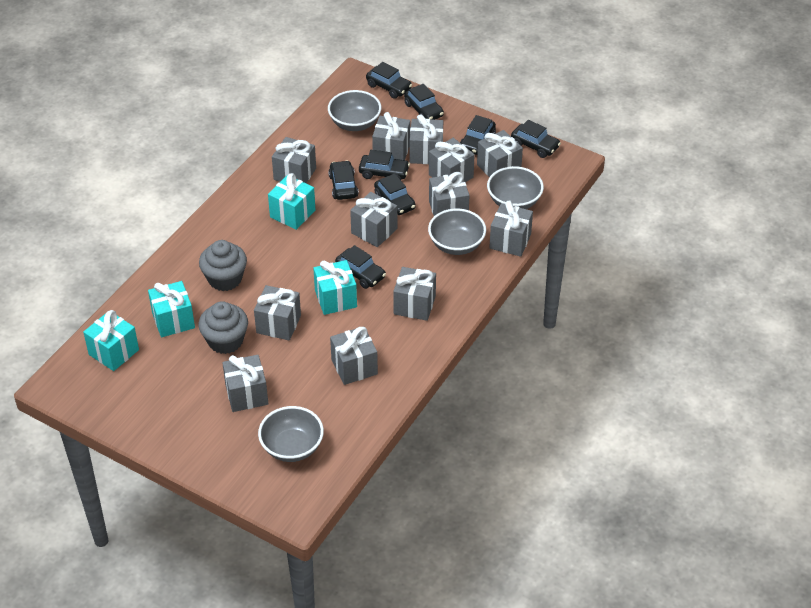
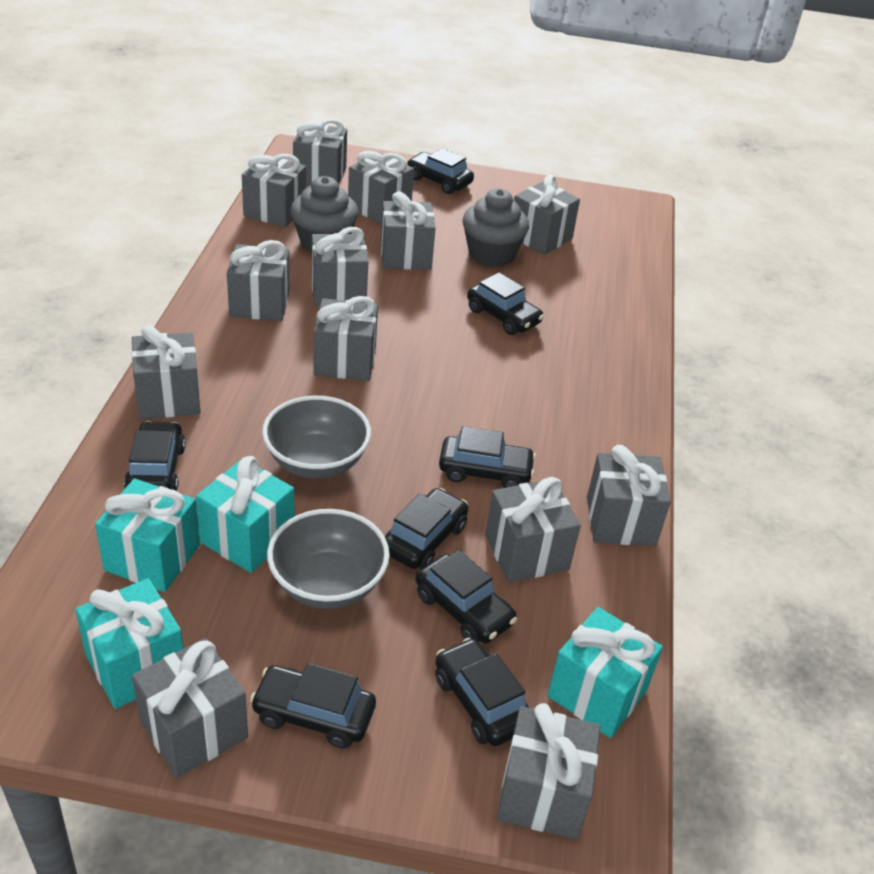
grey bowl: [258,406,324,462] [328,90,381,131] [428,209,486,255] [487,166,544,209] = 4 -> [262,396,371,479] [267,509,390,609] = 2
grey gift: [222,355,268,412] [254,285,301,340] [272,137,316,183] [330,326,378,385] [350,192,397,247] [372,112,410,160] [393,267,436,321] [410,114,443,164] [429,138,475,182] [429,172,470,216] [477,130,523,177] [489,200,533,257] = 12 -> [131,325,201,419] [132,638,248,778] [227,240,290,321] [242,154,306,227] [293,118,347,185] [312,227,368,305] [314,296,378,381] [348,151,414,224] [381,191,436,270] [485,477,581,583] [497,703,600,839] [514,175,580,255] [587,445,671,546] = 13

